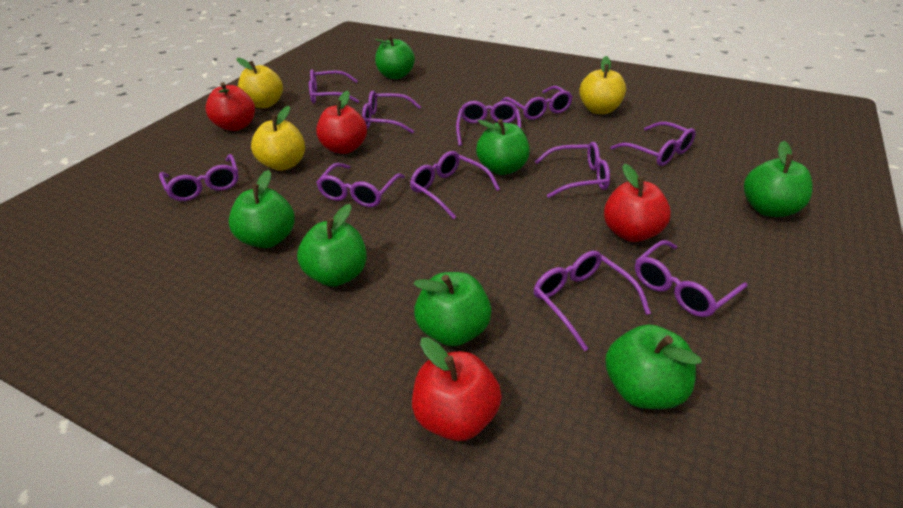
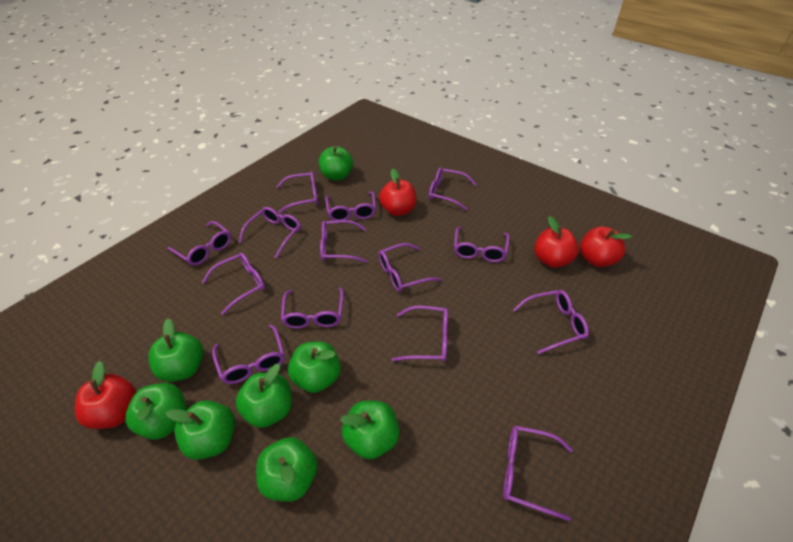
green apple: [229,170,295,248] [297,204,367,287] [375,35,415,79] [414,272,492,346] [476,119,530,175] [605,324,701,409] [744,141,813,217] = 7 -> [126,383,187,440] [148,319,204,382] [166,400,235,460] [235,364,292,428] [256,437,318,502] [288,341,341,393] [319,146,353,180] [340,400,400,459] = 8
purple glasses: [159,154,239,201] [309,69,359,103] [316,163,405,207] [362,91,421,134] [410,151,500,219] [456,101,521,146] [501,86,573,120] [534,251,651,351] [535,142,610,198] [610,121,696,166] [635,240,748,317] = 11 -> [167,221,231,266] [202,253,265,315] [212,324,285,384] [238,207,301,258] [276,171,318,214] [281,287,344,329] [320,220,367,263] [325,192,376,221] [378,243,441,292] [391,306,448,362] [429,167,476,210] [454,227,510,262] [503,426,573,521] [513,290,589,354] = 14
yellow apple: [237,58,283,108] [251,106,305,171] [579,56,626,114] = 3 -> none = 0

